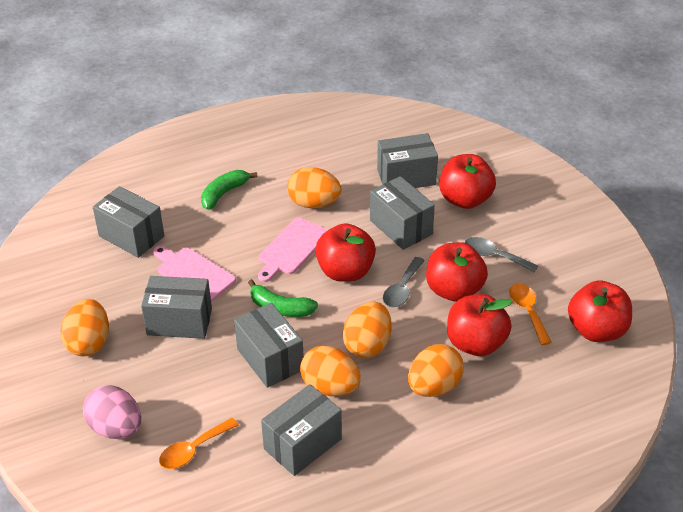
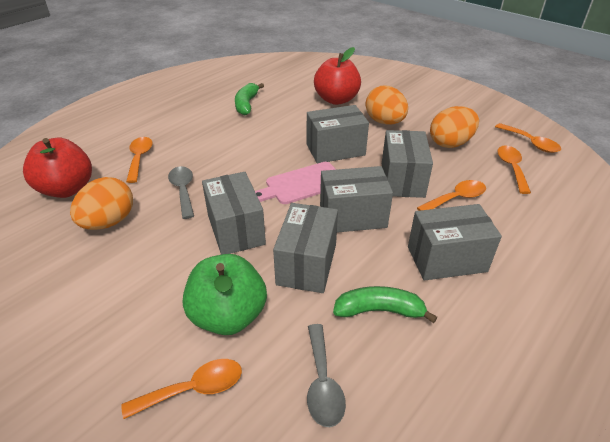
green apple: none = 0 -> [183,254,267,335] = 1
orange egg: [61,299,109,356] [287,167,341,208] [300,346,361,396] [343,302,391,358] [408,344,464,397] = 5 -> [70,177,133,230] [366,85,408,125] [430,106,479,148] = 3
orange spoon: [159,418,239,469] [509,283,552,345] = 2 -> [121,359,242,419] [126,137,153,183] [417,180,486,211] [495,123,561,153] [497,145,531,194] = 5
pink cutting board: [153,246,236,302] [258,218,328,282] = 2 -> [255,162,336,204] = 1
pink egg: [83,385,141,439] = 1 -> none = 0
red apple: [315,223,376,282] [426,242,488,302] [439,154,496,209] [447,294,512,356] [568,280,632,342] = 5 -> [23,138,92,198] [314,47,361,105] = 2

